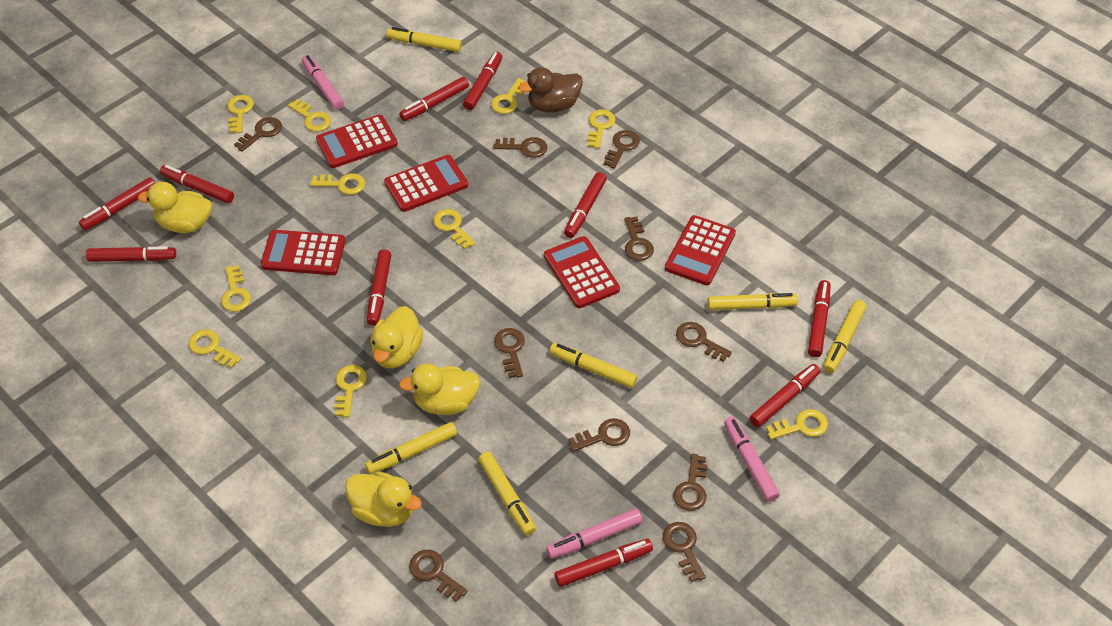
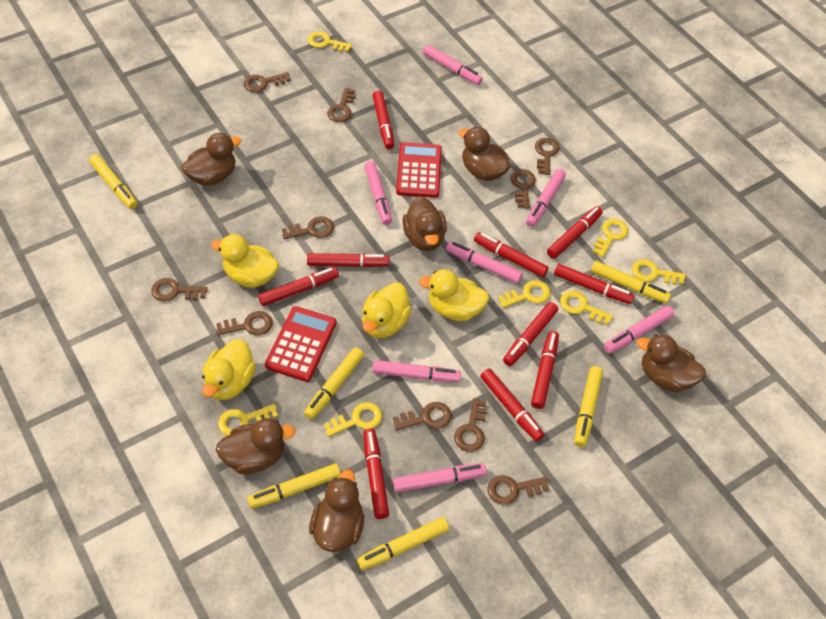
brown duck: [519,67,583,113] = 1 -> [181,133,241,186] [216,418,295,474] [309,469,364,552] [402,196,447,251] [458,127,511,181] [637,334,706,393] = 6
pink marker: [302,55,344,110] [546,509,642,559] [724,417,780,502] = 3 -> [364,161,392,225] [373,360,461,382] [393,463,487,493] [423,45,483,85] [446,241,523,283] [526,169,566,227] [604,306,674,353] = 7
red calculator: [261,230,345,275] [316,115,398,168] [384,155,468,212] [544,236,620,308] [665,215,736,285] = 5 -> [265,306,336,382] [396,142,442,198] = 2
yellow key: [188,329,241,368] [221,265,251,312] [227,95,254,133] [288,99,331,132] [310,173,365,195] [334,365,367,418] [433,209,476,249] [491,78,526,114] [587,109,616,149] [766,409,828,440] = 10 -> [218,404,278,436] [307,31,352,52] [324,402,382,437] [498,280,550,308] [560,291,613,325] [593,219,628,257] [632,259,685,285] = 7

